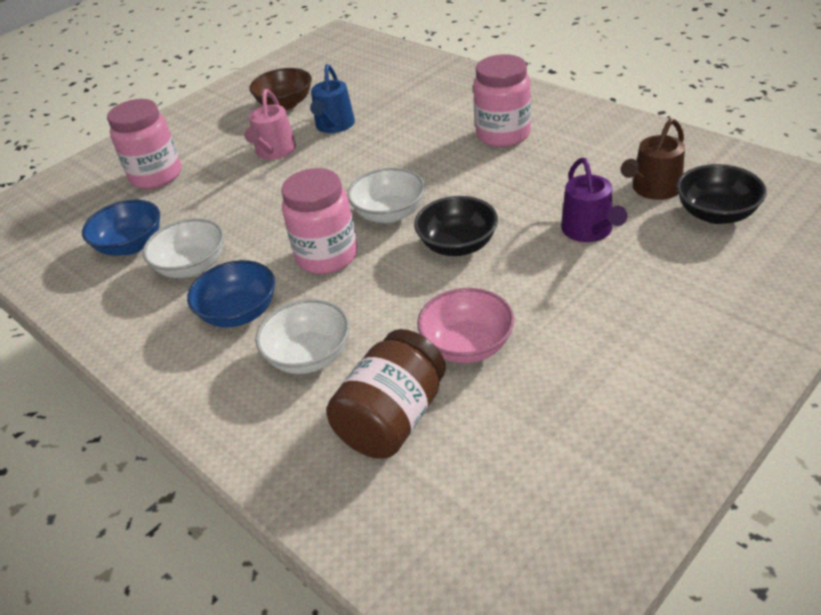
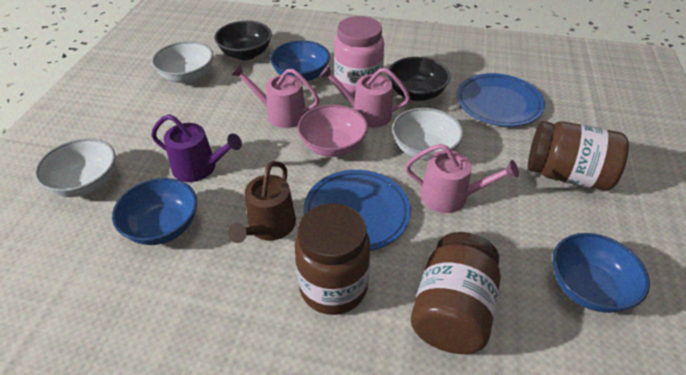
blue bowl: [82,200,160,256] [187,260,275,328] = 2 -> [112,178,197,245] [270,40,330,83] [553,233,650,313] = 3
blue plate: none = 0 -> [303,170,411,251] [457,73,545,126] = 2
blue watering can: [310,64,355,133] = 1 -> none = 0
brown bowl: [249,68,312,110] = 1 -> none = 0
brown jar: [326,329,446,459] = 1 -> [295,203,371,315] [411,232,500,354] [528,121,629,190] = 3
pink jar: [107,99,181,189] [281,168,357,274] [473,54,531,147] = 3 -> [334,16,384,97] = 1
pink watering can: [244,89,296,160] = 1 -> [232,64,319,128] [320,65,410,128] [405,144,519,213] = 3

